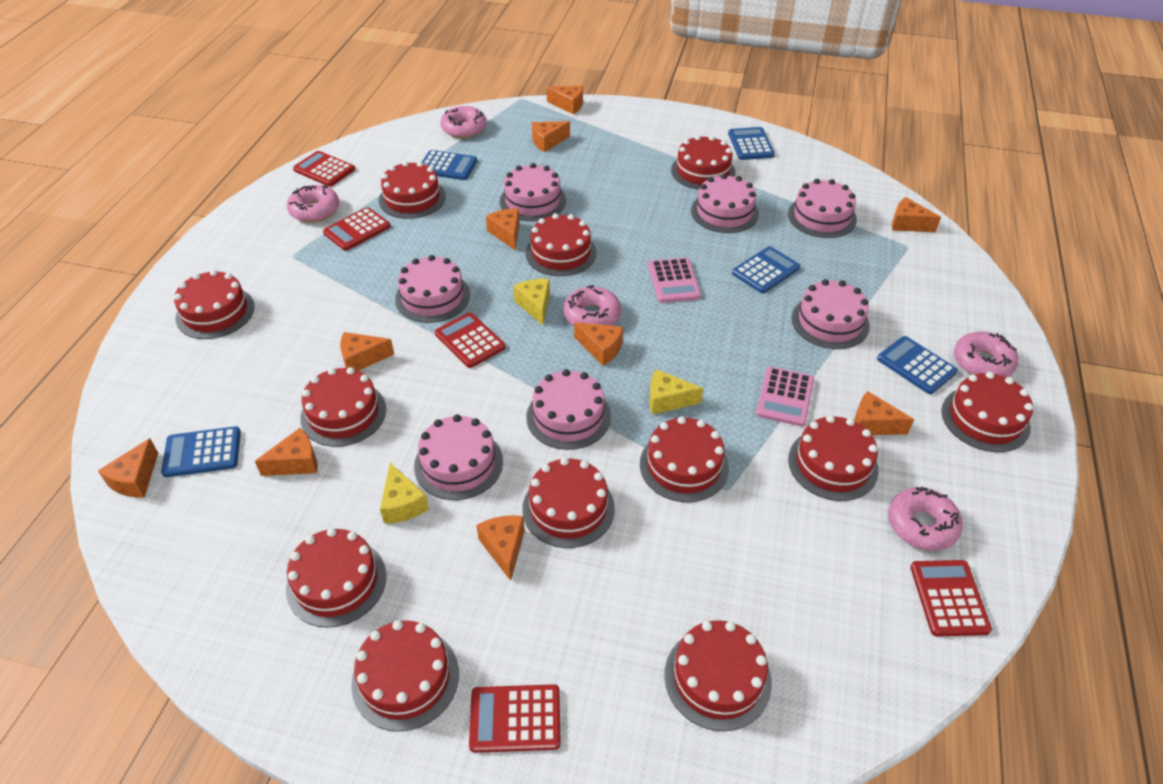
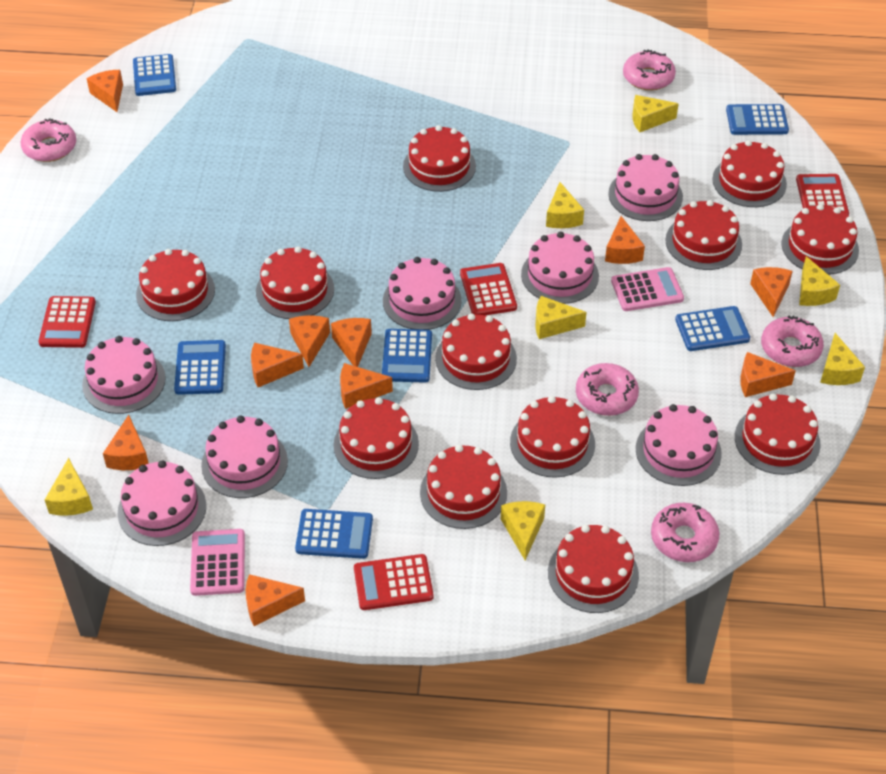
blue calculator: [161,426,241,477] [422,150,477,180] [728,127,775,160] [732,246,800,293] [877,336,958,394] = 5 -> [133,54,176,96] [174,340,226,395] [295,509,373,559] [382,329,432,383] [675,306,750,351] [726,104,789,135] = 6
red calculator: [293,151,355,187] [323,207,391,251] [435,312,506,368] [469,684,561,753] [910,560,992,637] = 5 -> [39,296,96,348] [354,554,434,610] [460,263,517,315] [796,174,849,215] = 4
yellow cheese: [380,463,429,524] [513,279,550,325] [649,369,703,415] = 3 -> [45,458,93,516] [501,501,545,560] [535,296,586,339] [546,182,584,228] [632,95,678,132] [799,256,840,306] [820,333,865,385] = 7

